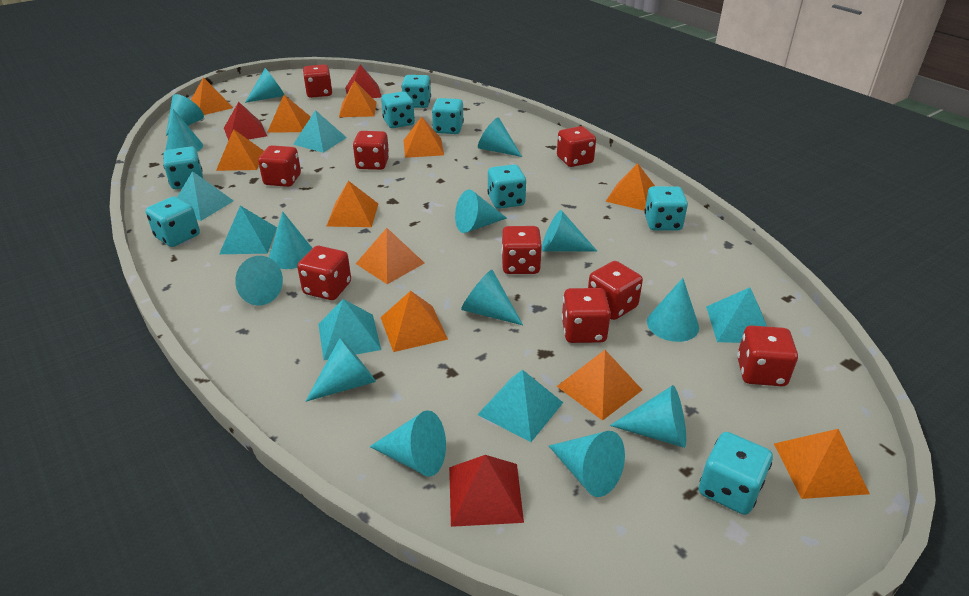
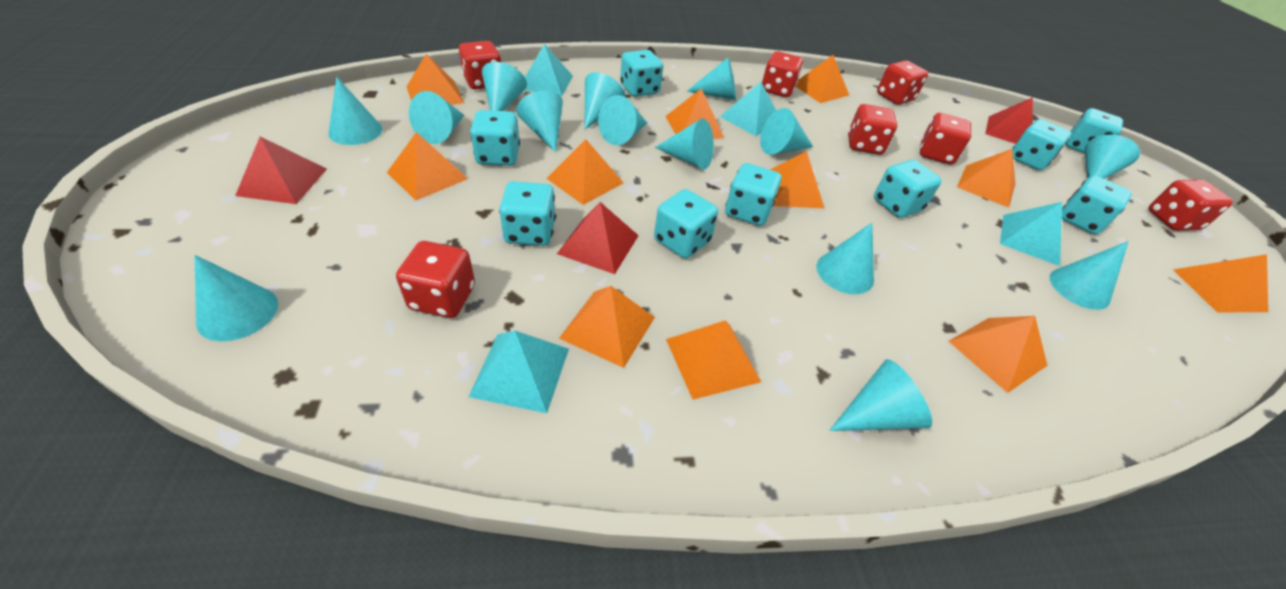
red dice: [258,145,301,187] [297,246,351,300] [303,64,332,98] [353,131,389,170] [501,226,542,274] [557,126,596,167] [562,288,611,343] [588,261,643,320] [737,325,798,386] = 9 -> [396,241,475,318] [459,41,501,89] [762,51,803,97] [848,104,897,155] [877,60,928,105] [920,113,971,165] [1148,180,1233,231] = 7
turquoise dice: [145,196,200,247] [163,146,203,189] [381,91,415,128] [402,75,431,108] [432,98,464,134] [487,164,526,209] [644,186,688,230] [699,432,773,515] = 8 -> [470,110,520,166] [499,181,556,246] [620,50,663,97] [654,189,718,259] [725,163,782,226] [874,160,942,218] [1012,119,1071,170] [1062,175,1132,235] [1066,108,1123,153] = 9
turquoise pyramid: [177,171,234,221] [219,206,277,254] [293,110,347,153] [318,299,381,360] [477,370,563,442] [706,287,767,343] = 6 -> [468,331,569,413] [525,44,573,96] [720,82,776,136] [1000,202,1062,266] = 4

